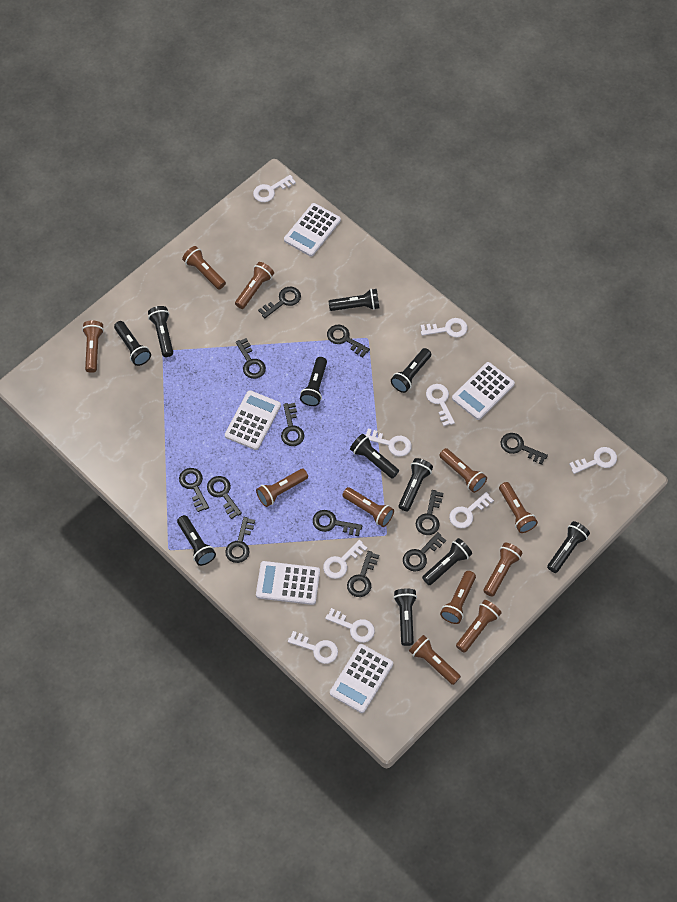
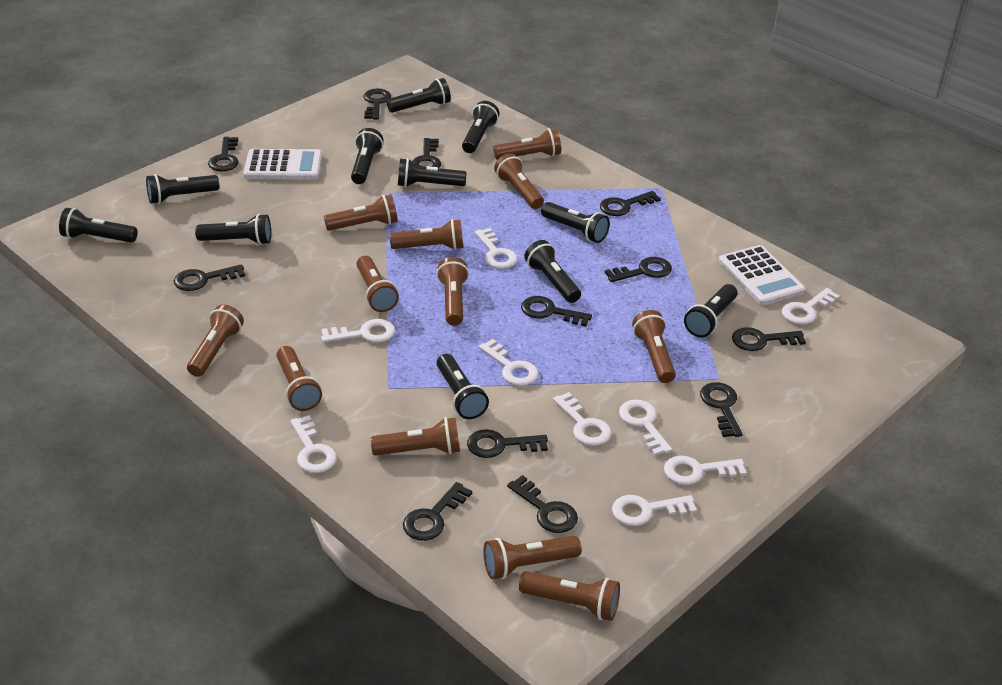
brown flashlight: [82,321,104,373] [182,246,226,290] [235,262,274,309] [256,469,308,507] [342,487,394,527] [409,635,461,685] [439,448,487,493] [440,571,476,624] [456,600,502,653] [483,543,523,597] [499,482,538,533] = 11 -> [187,304,244,377] [277,346,322,411] [324,194,398,231] [356,256,399,312] [371,417,460,456] [390,219,463,250] [437,257,469,326] [483,536,581,579] [493,128,561,160] [494,153,544,209] [519,571,620,621] [632,310,676,383] = 12
white calculator: [225,390,281,450] [256,561,320,605] [284,203,341,257] [330,644,393,713] [452,362,515,420] = 5 -> [243,149,322,180] [719,245,805,305] = 2

